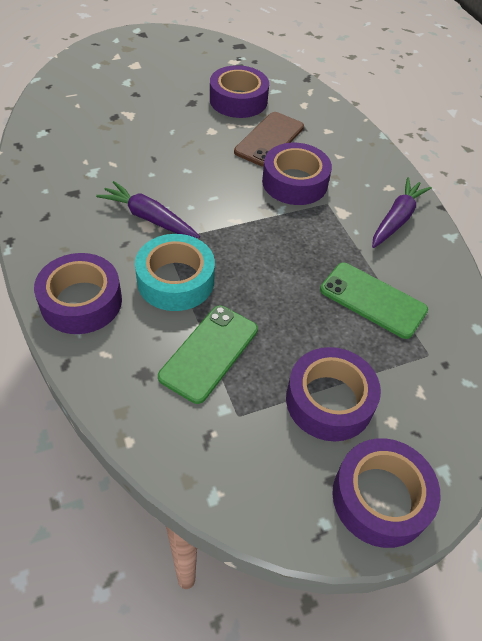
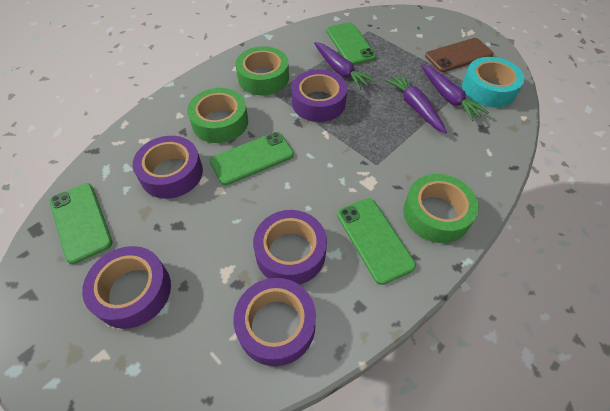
green phone: [158,306,258,404] [320,263,428,339] = 2 -> [50,183,113,264] [210,132,294,185] [326,22,376,65] [337,198,416,285] = 4
green tape: none = 0 -> [187,88,248,143] [235,46,289,95] [403,174,479,243] = 3
purple carrot: [96,181,200,238] [372,177,432,248] = 2 -> [314,42,375,90] [384,73,447,133] [421,64,489,121] = 3

